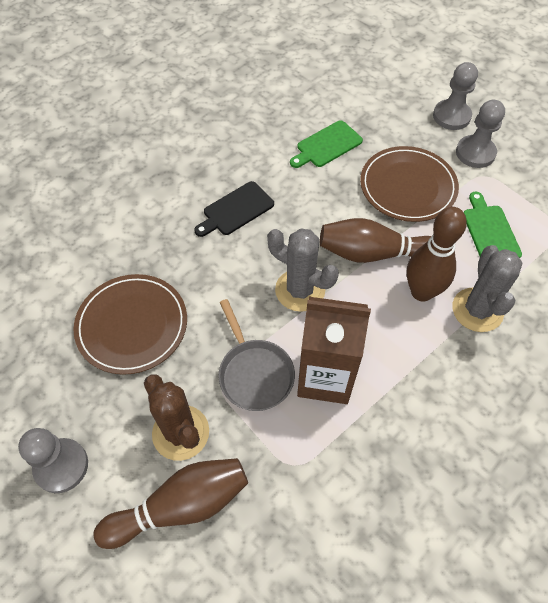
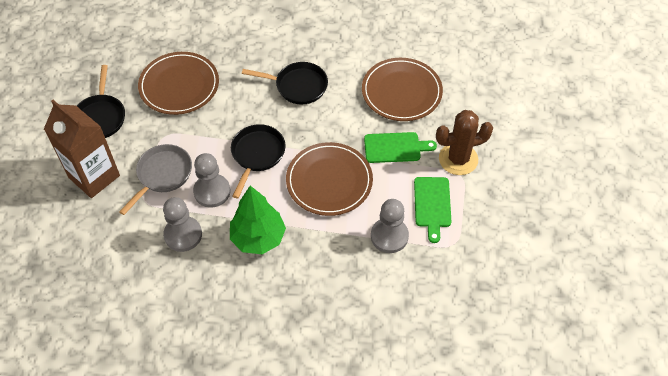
black cutting board: [194,181,274,237] = 1 -> none = 0
black pan: none = 0 -> [77,65,125,138] [231,124,286,198] [242,62,328,105] = 3
brown bowling pin: [93,458,248,549] [320,218,432,263] [407,207,467,302] = 3 -> none = 0
brown plate: [74,274,187,375] [360,146,459,222] = 2 -> [138,52,219,115] [286,142,373,216] [362,58,443,121] = 3
green tree: none = 0 -> [230,186,286,254] = 1
grey cactus: [267,228,339,312] [452,245,522,332] = 2 -> none = 0

